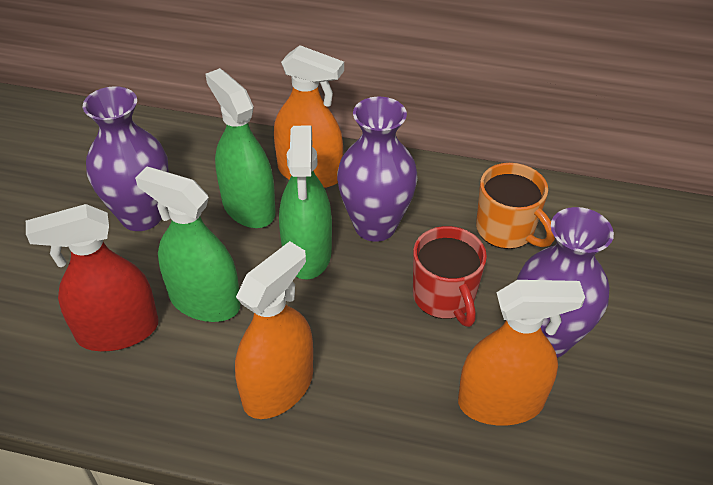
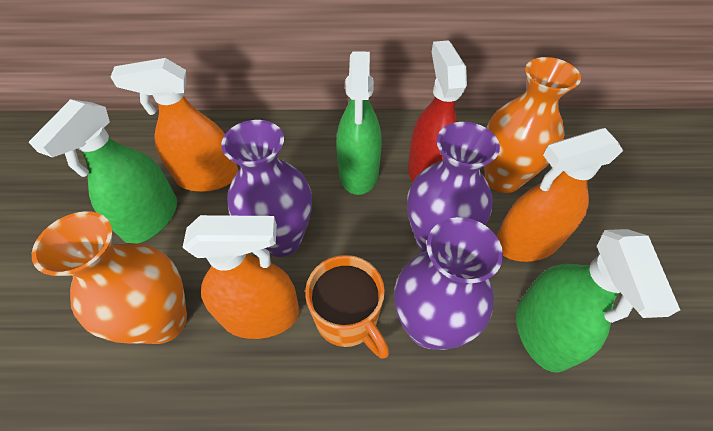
orange vase: none = 0 -> [32,212,187,344] [485,57,581,193] = 2
red mug: [413,226,487,327] = 1 -> none = 0

